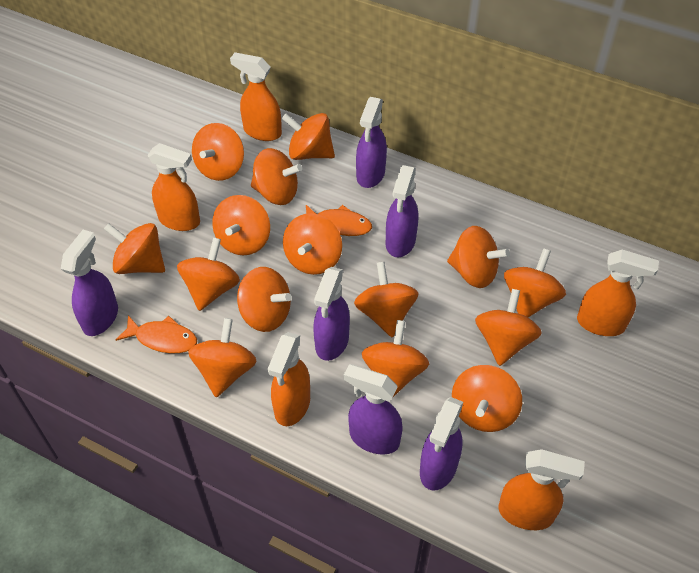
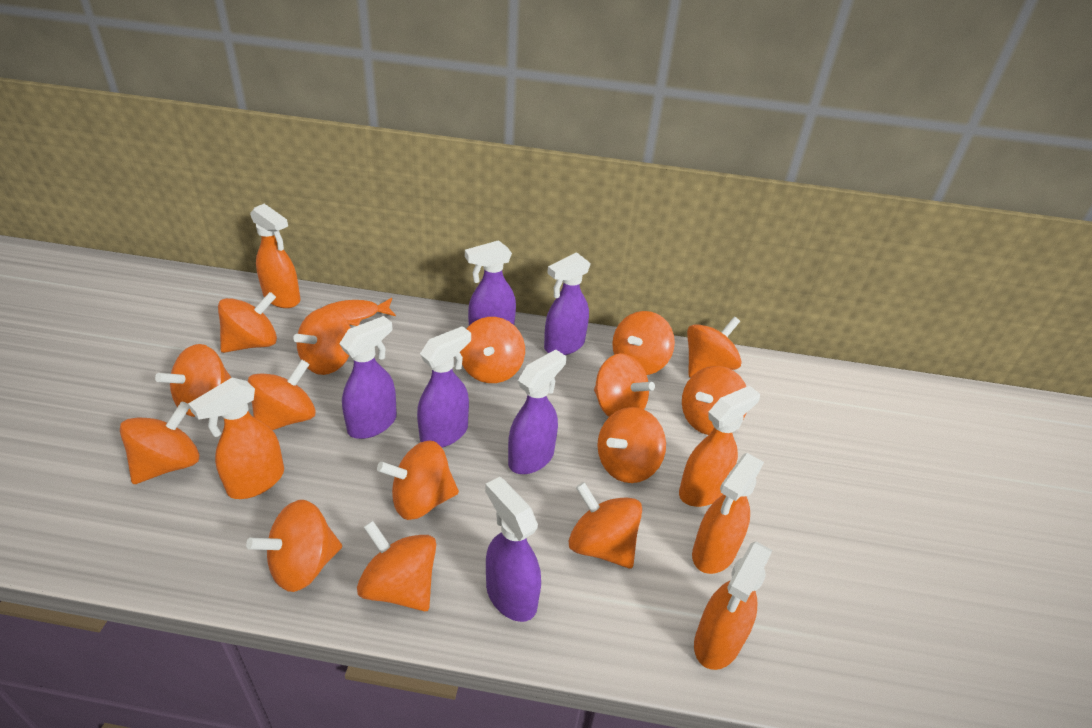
orange fish: [116,315,197,353] [306,205,372,236] = 2 -> [322,298,396,326] = 1

